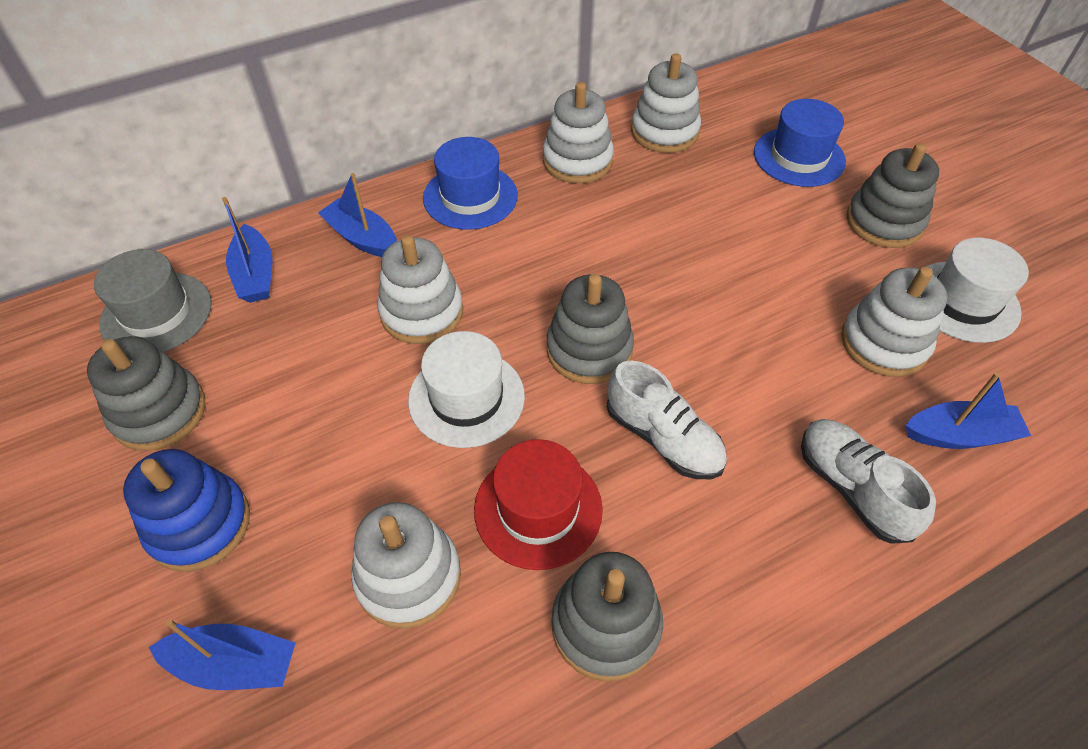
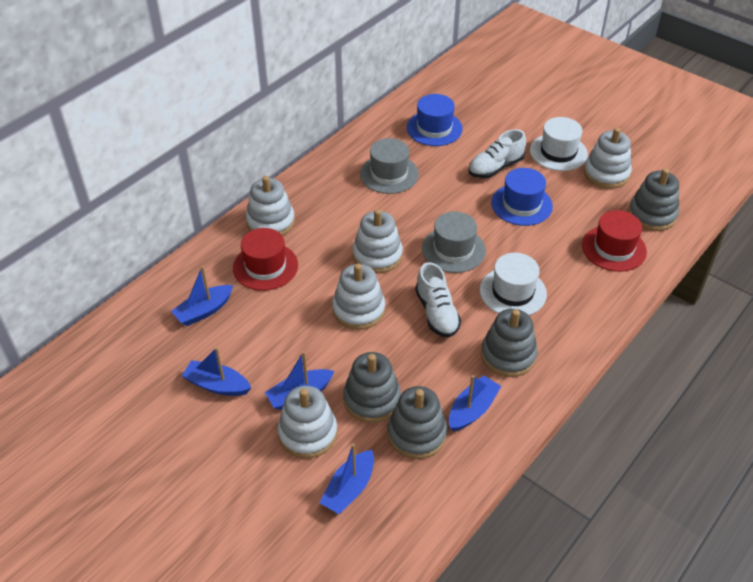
blue boat: [149,619,296,690] [222,197,272,303] [318,173,397,257] [906,373,1031,449] = 4 -> [171,266,233,326] [182,347,251,396] [265,351,334,410] [320,444,374,514] [449,375,501,432] = 5
blue stacking toy: [123,449,250,572] = 1 -> none = 0
grey hat: [94,249,212,352] = 1 -> [360,138,419,194] [422,211,486,273] = 2
red hat: [474,439,603,570] = 1 -> [233,228,298,291] [582,210,647,272] = 2

